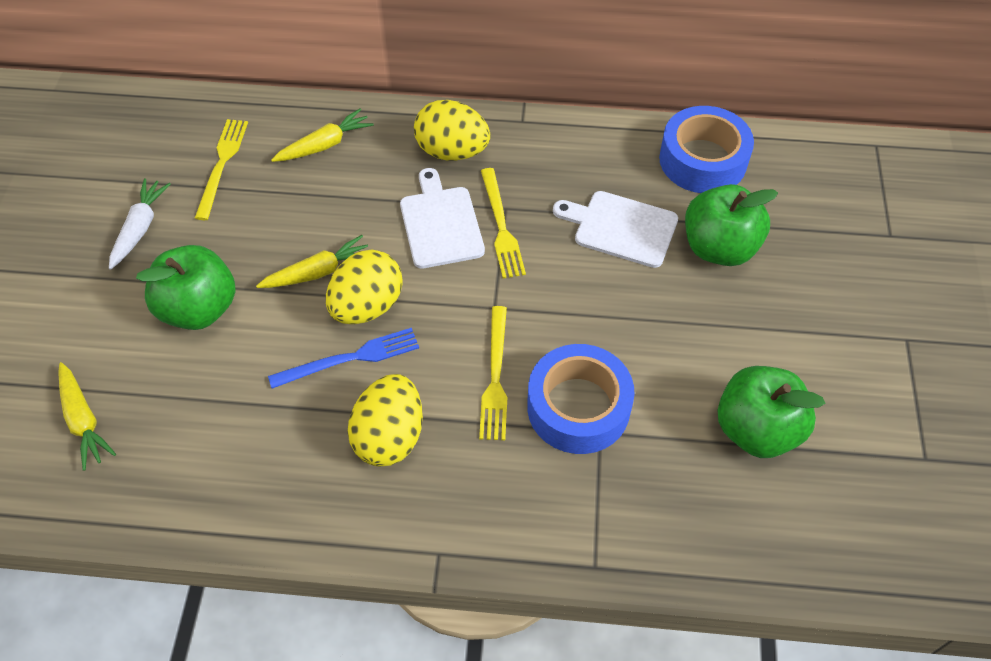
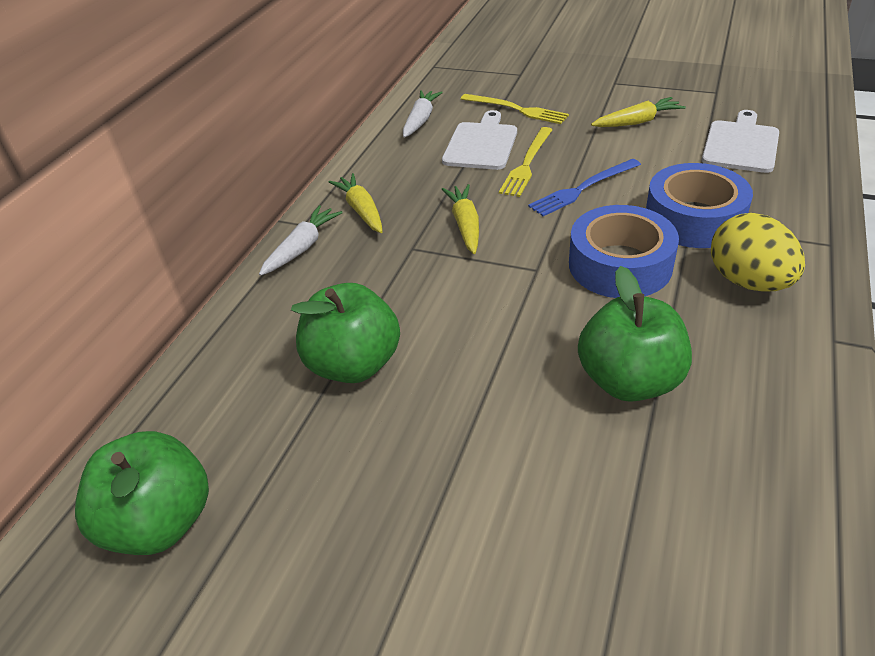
white carrot: [109,179,171,270] = 1 -> [259,205,343,276] [403,90,443,138] = 2
yellow egg: [326,250,403,324] [348,374,423,467] [414,100,490,160] = 3 -> [711,213,805,292] = 1
yellow fork: [195,119,248,220] [479,306,507,440] [481,168,526,278] = 3 -> [461,94,569,124] [499,127,552,197] = 2

